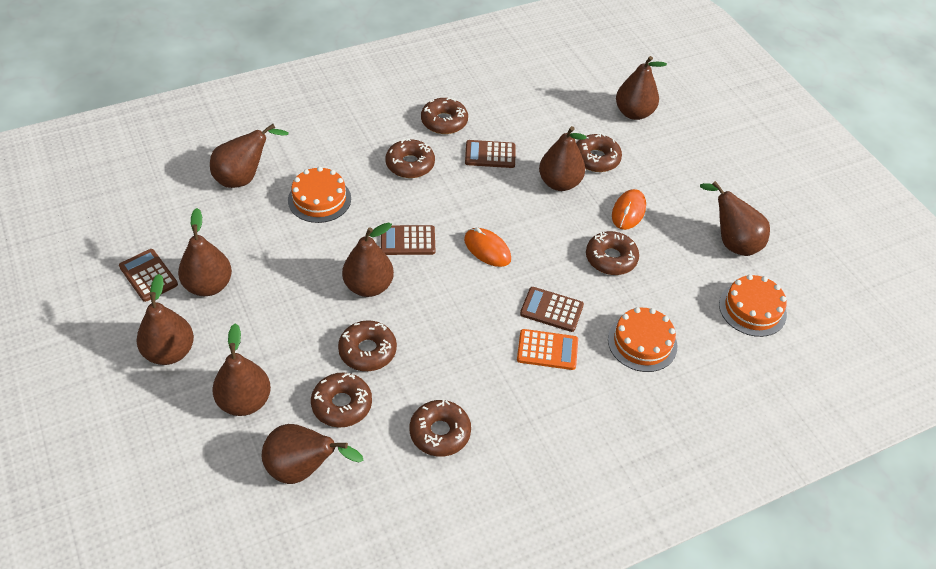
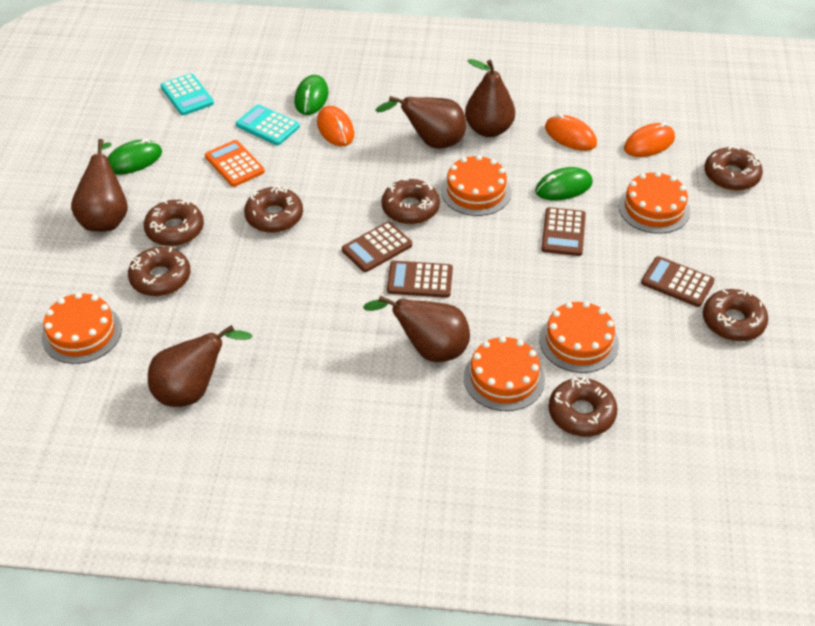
brown pear: [137,274,194,365] [178,208,232,296] [210,124,289,188] [212,323,271,416] [262,424,363,484] [342,223,394,297] [539,126,587,191] [616,56,667,120] [700,181,770,256] = 9 -> [71,139,128,232] [148,325,253,407] [363,296,470,362] [375,96,466,149] [465,59,515,137] = 5
green mouse: none = 0 -> [107,138,162,175] [295,75,328,115] [535,167,593,201] = 3
orange cake: [288,167,351,223] [608,307,677,372] [719,274,787,337] = 3 -> [42,292,122,364] [441,155,511,216] [464,336,545,411] [539,301,619,373] [618,171,690,234] = 5
orange mouse: [464,228,511,267] [612,189,646,230] = 2 -> [317,106,354,147] [545,113,597,151] [624,122,675,157] = 3
turquoise calculator: none = 0 -> [161,73,214,115] [236,104,300,145] = 2

